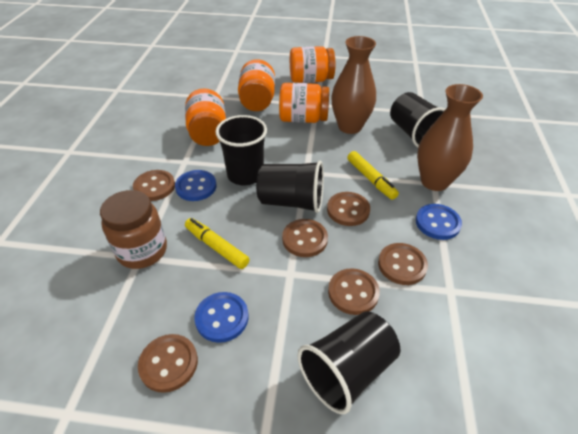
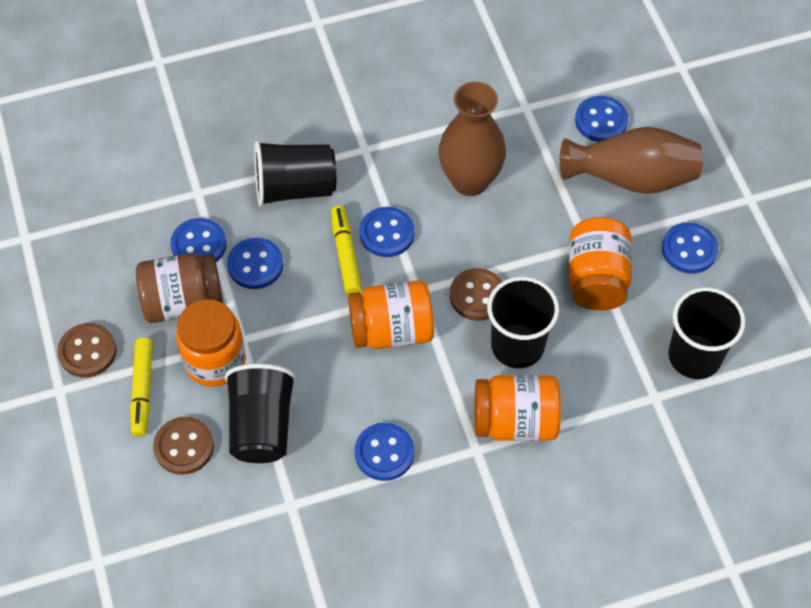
blue button: [175,170,216,201] [194,292,248,343] [416,204,462,240] = 3 -> [170,218,227,262] [227,238,283,289] [355,423,414,481] [360,207,415,257] [575,96,628,142] [662,223,718,273] = 6
brown button: [133,170,175,201] [138,334,198,393] [282,219,328,257] [327,192,370,226] [328,268,380,315] [378,243,428,285] = 6 -> [57,323,117,377] [153,417,214,475] [450,268,503,321] = 3

